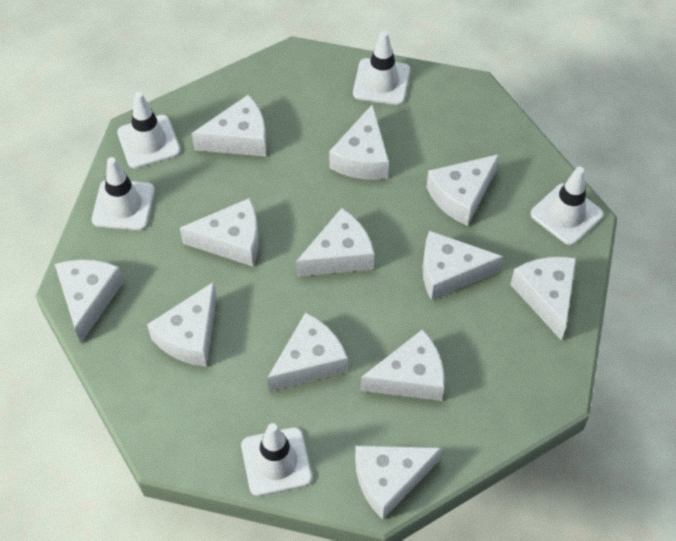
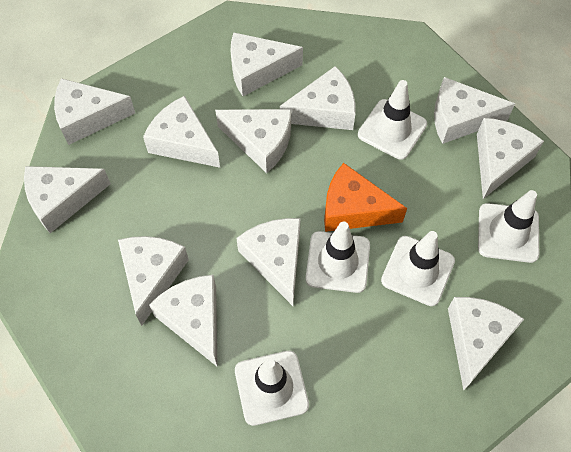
orange cheese: none = 0 -> [324,163,407,232] = 1

